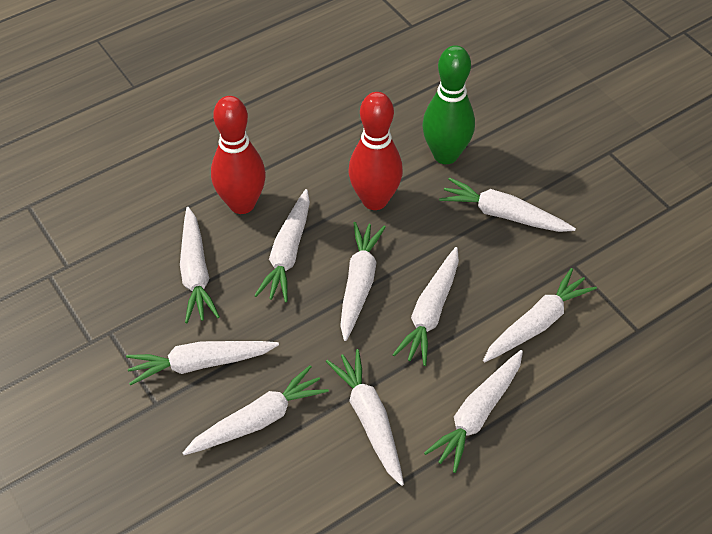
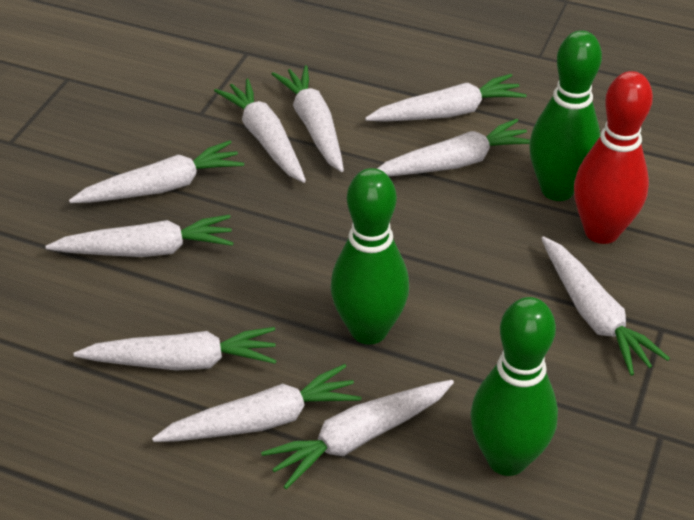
green bowling pin: [422,45,475,164] = 1 -> [331,168,409,345] [470,297,558,476] [529,30,602,201] = 3
red bowling pin: [211,96,266,214] [349,92,403,210] = 2 -> [574,71,653,244] = 1

